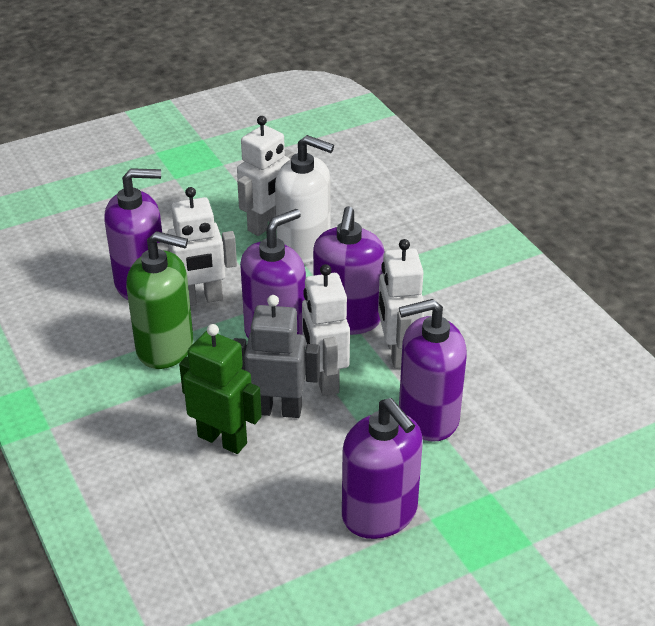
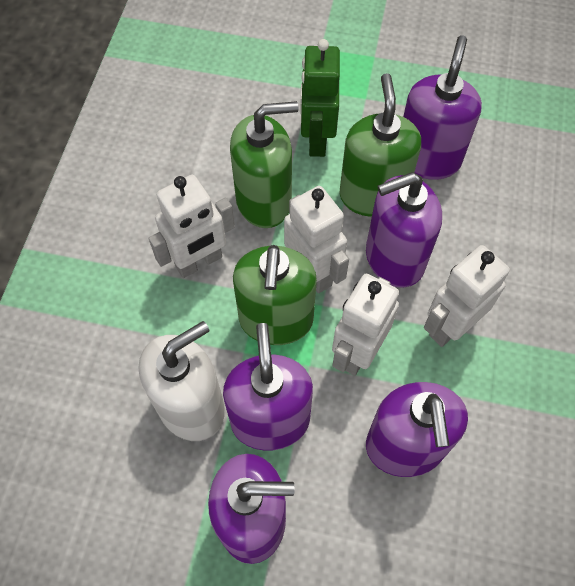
green soap dispenser: [126,231,193,369] = 1 -> [230,101,298,228] [233,245,317,345] [339,73,421,217] = 3
grey robot: [233,295,320,418] = 1 -> none = 0

